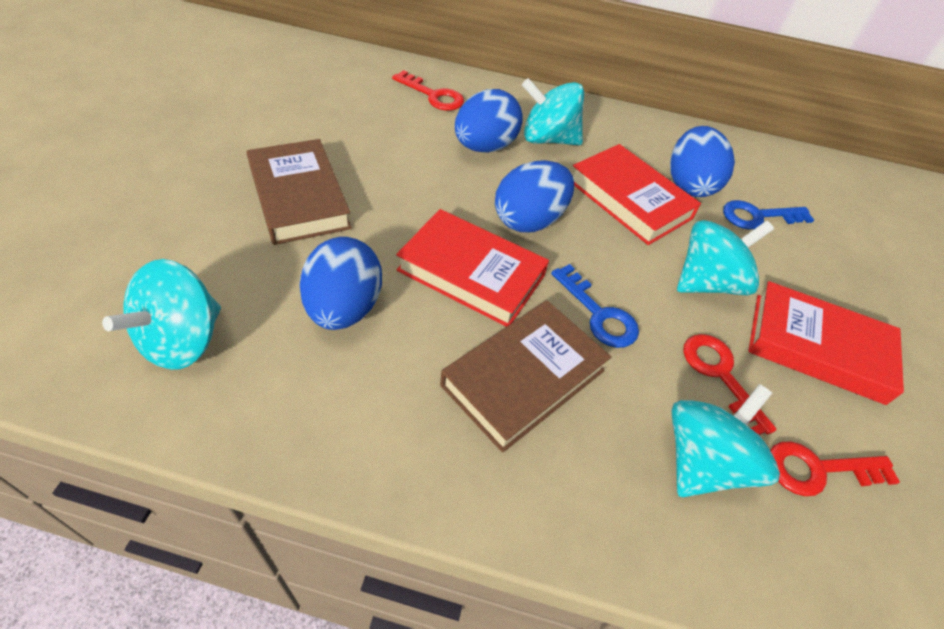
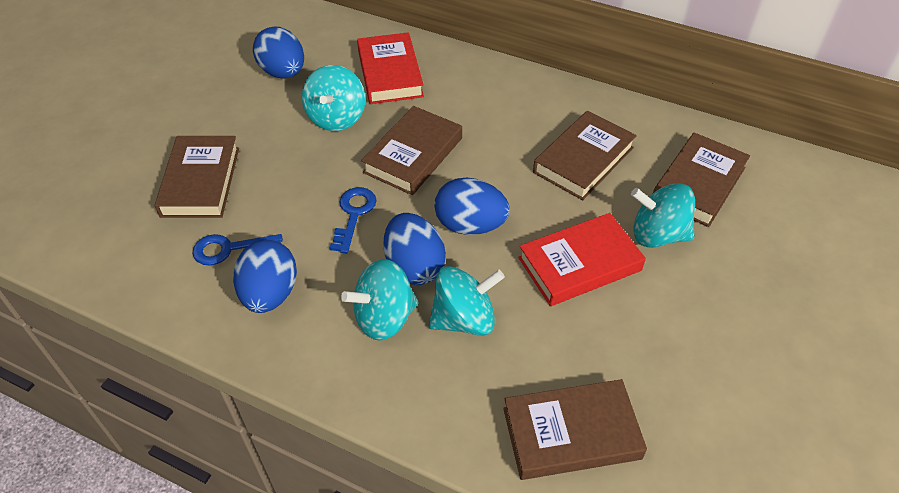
brown book: [246,139,352,245] [440,300,611,453] = 2 -> [155,136,239,218] [361,106,462,195] [503,379,647,480] [533,111,637,200] [653,132,750,227] = 5
red book: [396,209,549,327] [573,144,701,245] [748,281,904,405] = 3 -> [357,32,424,104] [518,213,646,306] = 2
red key: [392,70,464,111] [684,334,777,435] [770,441,900,496] = 3 -> none = 0

